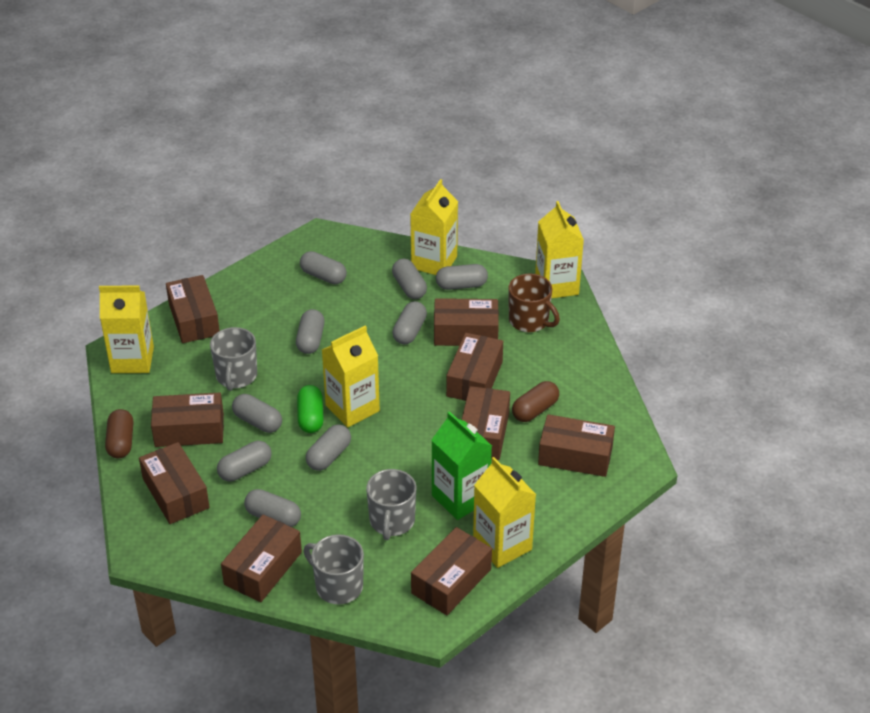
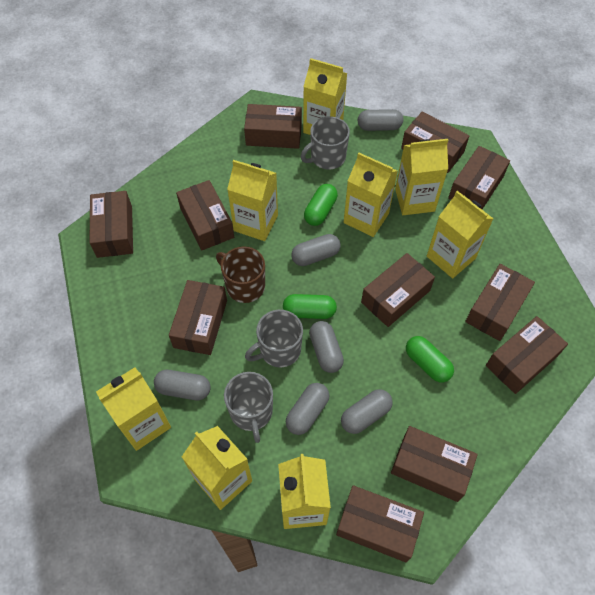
brown box: [139,442,210,524] [151,393,224,447] [166,275,220,343] [221,515,302,602] [411,527,492,615] [434,298,499,346] [446,333,503,401] [462,386,510,460] [538,414,615,477] = 9 -> [89,191,133,258] [169,280,227,355] [176,180,234,251] [244,104,302,149] [336,485,424,562] [361,253,435,327] [391,426,478,502] [401,112,469,173] [448,146,510,209] [465,264,535,341] [486,316,568,394] = 11
brown capsule: [105,409,133,458] [512,381,559,422] = 2 -> none = 0
green capsule: [297,385,324,433] = 1 -> [283,294,337,319] [304,184,338,226] [406,336,454,383] = 3
green carton: [432,411,492,520] = 1 -> none = 0
grey capsule: [217,441,272,482] [232,394,282,433] [244,489,301,527] [296,309,324,354] [300,251,347,284] [306,424,351,471] [392,258,427,299] [392,301,427,344] [436,264,488,290] = 9 -> [154,370,211,400] [286,383,329,435] [291,234,341,266] [309,321,344,373] [341,389,393,434] [358,109,403,131] = 6
yellow carton: [99,285,154,373] [322,326,380,428] [410,179,458,275] [473,457,536,568] [535,201,584,298] = 5 -> [96,367,171,451] [182,426,252,510] [227,160,278,241] [278,454,331,529] [303,58,347,135] [344,153,398,237] [395,139,448,215] [427,191,493,278] = 8

